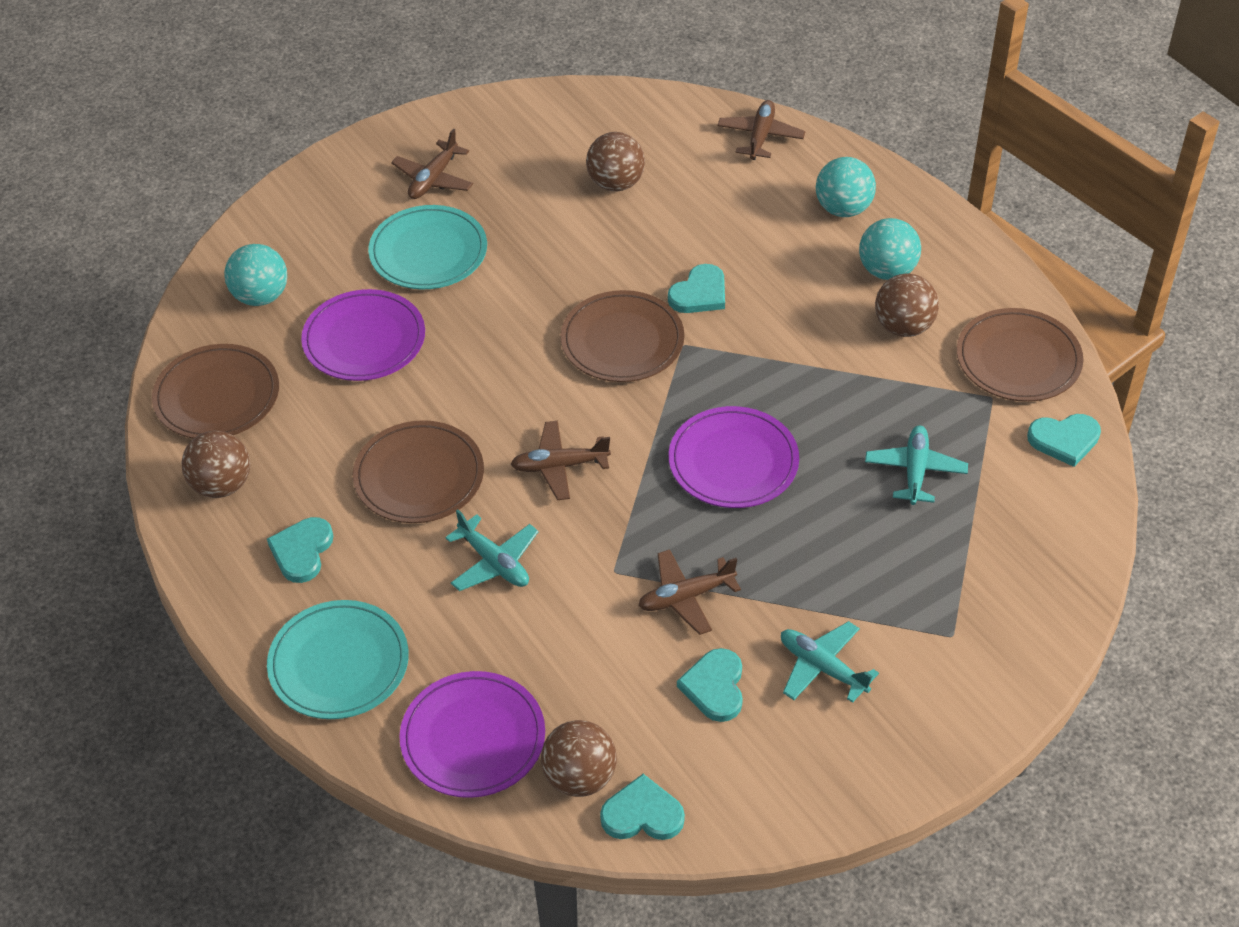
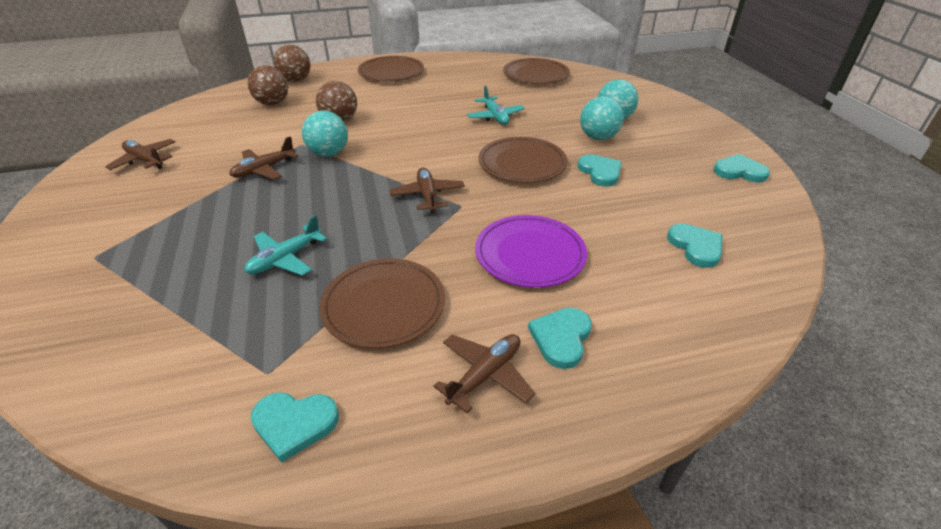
brown ball: [182,431,250,498] [541,720,617,797] [586,132,645,192] [875,274,939,337] = 4 -> [247,65,288,105] [273,45,311,82] [316,81,357,122] = 3
purple plate: [301,289,425,381] [399,671,545,798] [669,406,799,508] = 3 -> [475,215,587,288] = 1
turquoise plane: [445,509,539,591] [781,621,879,703] [865,425,968,505] = 3 -> [244,215,327,276] [467,85,525,125] = 2
turquoise plate: [267,600,409,719] [368,205,487,289] = 2 -> none = 0

